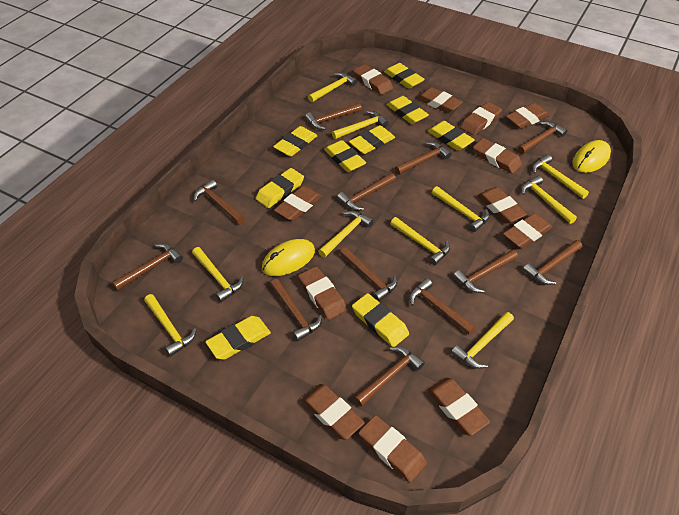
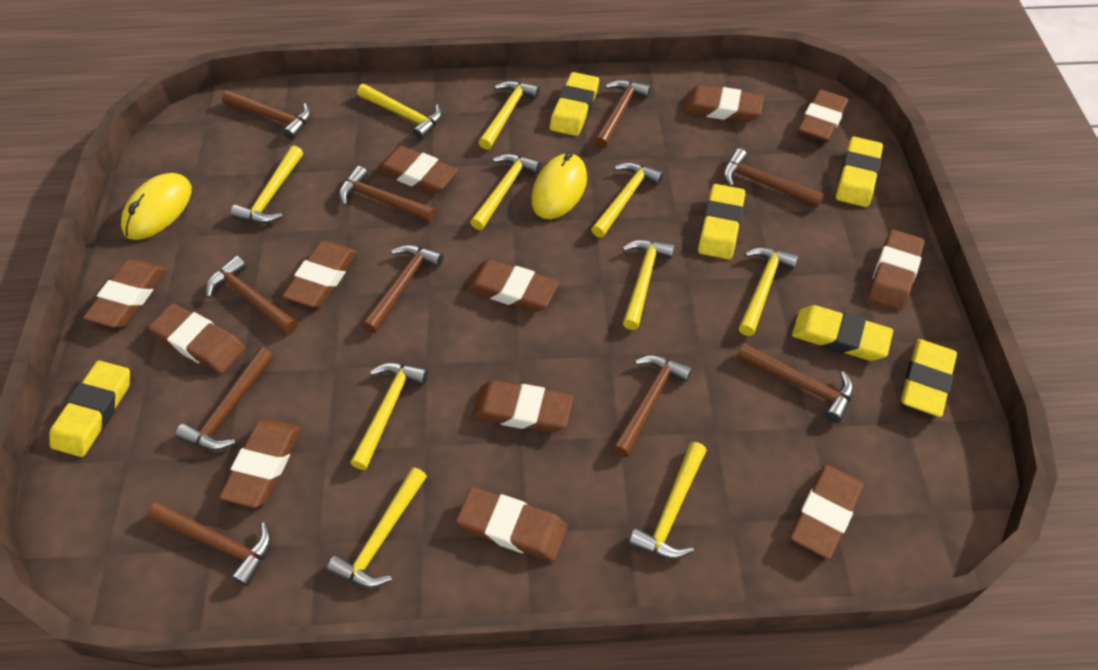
brown hammer: [112,244,183,291] [194,180,245,224] [270,279,322,341] [305,103,362,130] [337,173,396,211] [340,247,397,302] [354,346,425,407] [395,142,452,175] [409,278,476,335] [453,249,518,293] [518,121,568,154] [523,240,582,285] = 12 -> [147,502,271,586] [175,347,274,450] [206,255,298,334] [222,91,311,140] [339,166,436,222] [362,245,443,333] [594,80,651,149] [613,355,692,457] [723,148,824,207] [737,343,853,423] = 10
yellow eraser: [205,316,271,360] [256,168,304,208] [273,126,317,157] [324,140,366,172] [349,125,395,154] [352,293,409,347] [384,63,425,89] [387,96,429,124] [428,121,475,151] = 9 -> [49,361,130,457] [550,72,599,136] [698,184,745,260] [792,305,893,361] [836,137,883,207] [901,339,957,417] = 6

